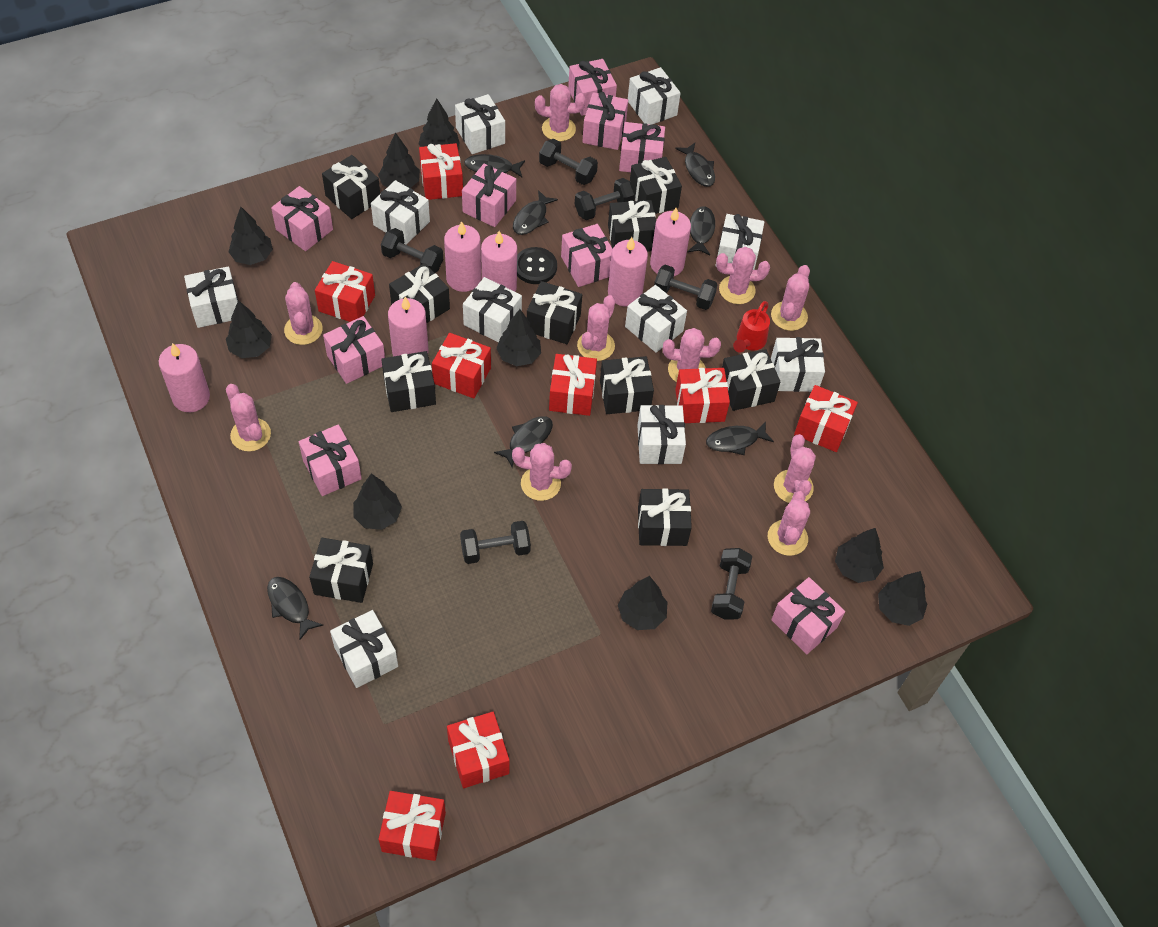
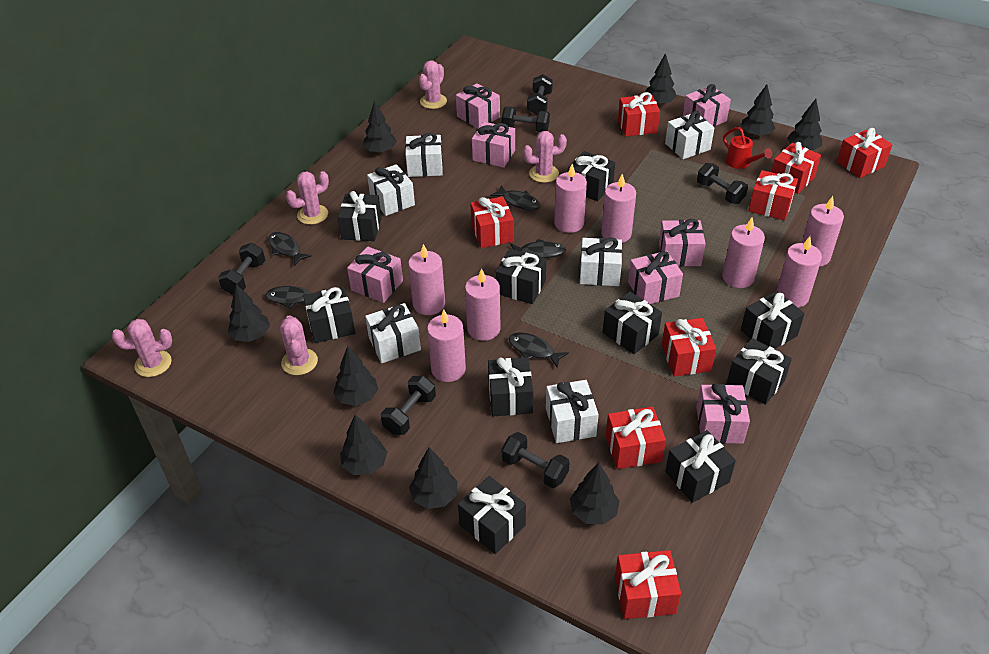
black button: [517,247,557,284] = 1 -> none = 0
black fish: [267,577,323,640] [464,154,525,177] [494,416,553,468] [513,190,558,235] [675,143,715,187] [687,206,715,255] [706,421,774,455] = 7 -> [265,286,325,309] [268,232,312,266] [490,185,541,210] [509,332,569,368] [510,239,566,258] = 5
pink cactus: [226,384,271,452] [284,282,323,345] [512,443,572,501] [535,84,586,141] [577,295,615,361] [663,328,721,382] [716,247,770,304] [768,491,810,556] [771,265,810,331] [774,434,816,503] = 10 -> [112,319,172,377] [280,315,318,375] [286,171,329,225] [419,60,447,109] [523,131,567,183] = 5
pink candle: [159,343,210,412] [388,297,428,356] [444,221,481,292] [481,231,517,292] [608,237,648,306] [650,208,691,276] = 6 -> [408,244,445,315] [427,309,466,382] [465,269,501,341] [554,164,587,233] [601,174,636,243] [722,218,765,288] [776,236,822,308] [802,196,844,267] = 8
pink gift: [271,186,333,251] [299,424,362,496] [323,316,385,384] [462,164,516,227] [561,224,613,287] [568,59,617,116] [582,92,628,150] [619,122,665,172] [771,577,845,654] = 9 -> [347,246,403,303] [456,83,500,129] [472,122,515,168] [628,251,683,304] [659,219,706,267] [683,84,731,127] [696,383,750,444] = 7
white gift: [184,266,238,328] [330,610,398,688] [371,180,430,245] [455,94,505,154] [463,277,522,342] [625,285,687,353] [628,67,681,125] [637,405,686,464] [715,214,764,270] [771,337,825,392] = 10 -> [365,303,421,363] [367,164,415,216] [405,133,443,177] [546,380,599,443] [580,238,622,286] [665,111,714,159] = 6

